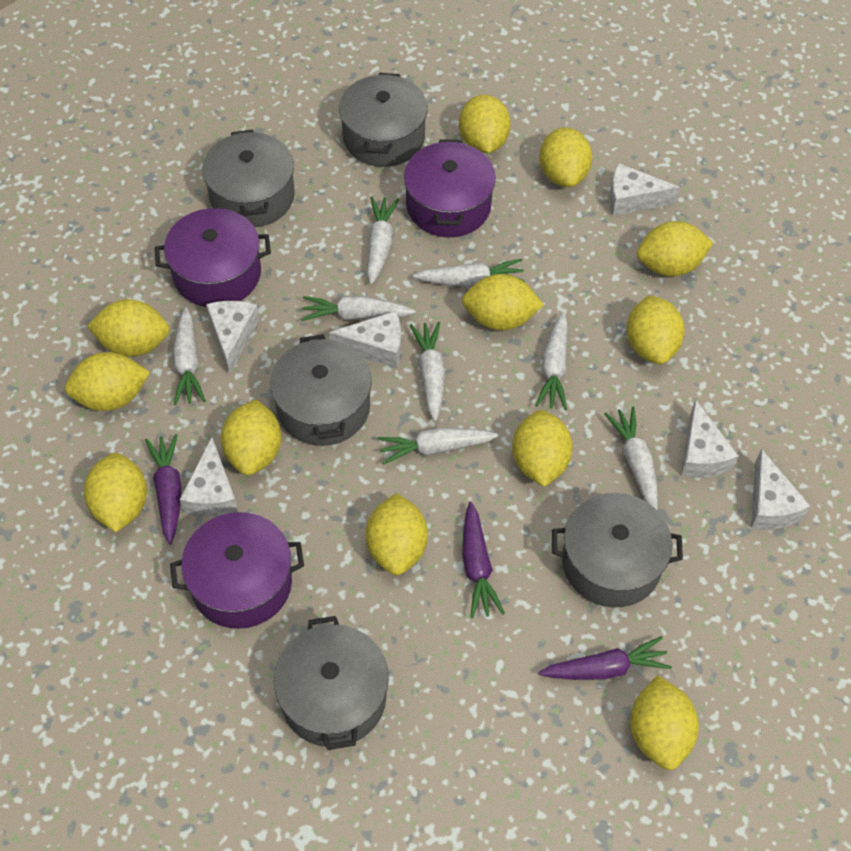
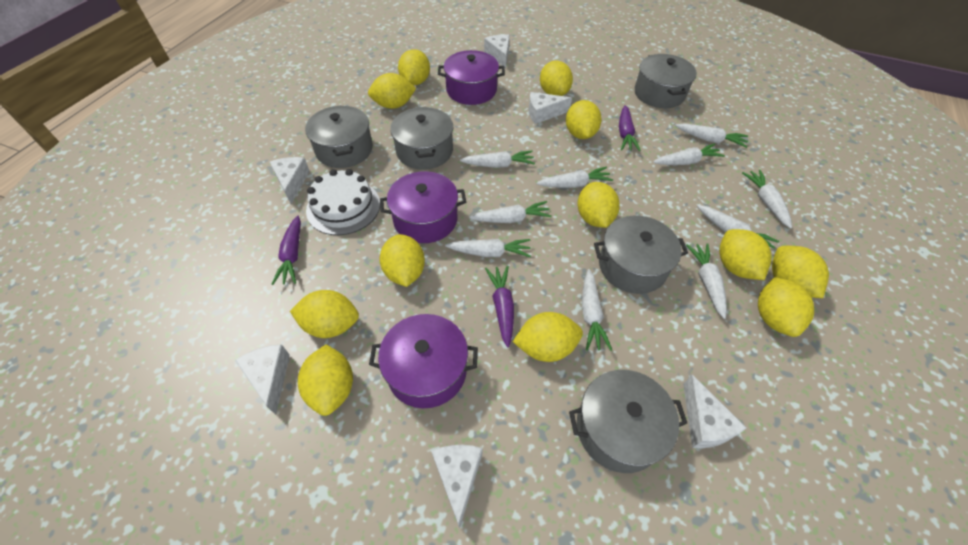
white cake: none = 0 -> [306,169,380,235] = 1
white carrot: [173,307,206,405] [301,296,416,321] [367,196,399,284] [377,428,499,465] [410,322,445,421] [413,259,525,287] [535,312,567,410] [604,407,658,510] = 8 -> [445,239,531,257] [460,151,535,168] [469,201,552,223] [536,167,613,188] [582,269,612,350] [653,143,725,165] [675,124,748,148] [686,243,727,319] [697,205,779,249] [742,170,792,229] = 10

